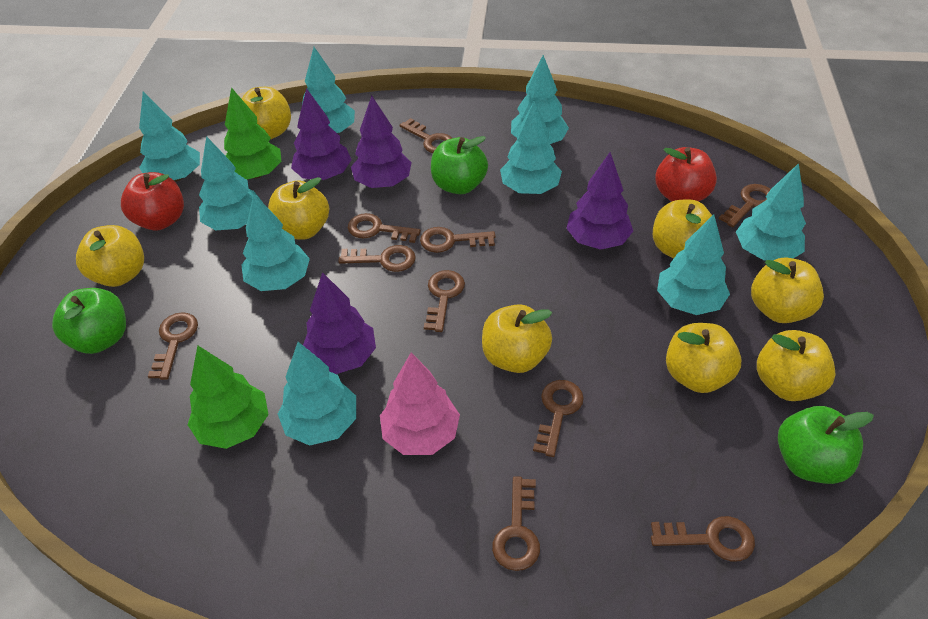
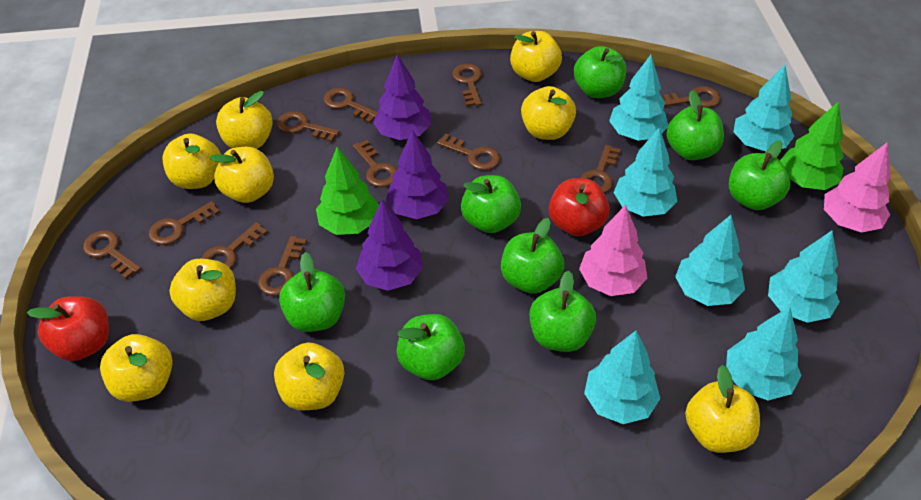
brown key: [148,312,198,380] [338,245,416,272] [348,213,421,243] [400,118,452,153] [420,227,495,253] [424,270,465,332] [492,476,540,571] [533,380,584,457] [651,516,755,562] [719,184,771,227] = 10 -> [83,230,141,279] [149,201,220,245] [201,222,268,269] [258,236,307,296] [277,111,340,142] [323,88,377,123] [353,140,397,187] [437,134,500,170] [452,64,482,107] [580,145,621,193] [663,86,721,108] = 11
green apple: [52,288,126,354] [431,136,488,194] [778,406,874,484] = 3 -> [279,252,345,332] [396,314,465,380] [461,175,521,233] [501,218,564,294] [529,270,596,352] [574,46,626,98] [666,90,724,160] [729,140,790,210] = 8
pink tree: [380,353,460,455] = 1 -> [579,205,647,296] [824,142,891,233] = 2
purple tree: [291,88,352,180] [303,272,376,374] [351,96,412,188] [566,152,633,250] = 4 -> [356,200,423,291] [373,54,431,140] [386,130,449,219] = 3
turquoise tree: [139,91,200,182] [199,136,261,230] [241,194,310,291] [278,342,356,446] [298,47,355,133] [500,101,562,194] [511,55,569,144] [657,214,730,315] [736,163,806,260] = 9 -> [584,330,660,424] [609,55,668,141] [614,127,677,217] [675,215,745,306] [726,307,801,401] [733,65,795,151] [768,230,840,323] = 7
yellow apple: [76,225,144,287] [242,87,291,139] [268,177,329,240] [482,304,552,373] [653,200,712,258] [666,323,741,393] [751,257,824,323] [757,330,836,401] = 8 -> [100,334,173,402] [162,133,221,189] [169,259,236,321] [209,147,274,203] [216,91,273,149] [274,342,345,410] [510,31,562,82] [521,86,576,140] [685,365,760,453] = 9

